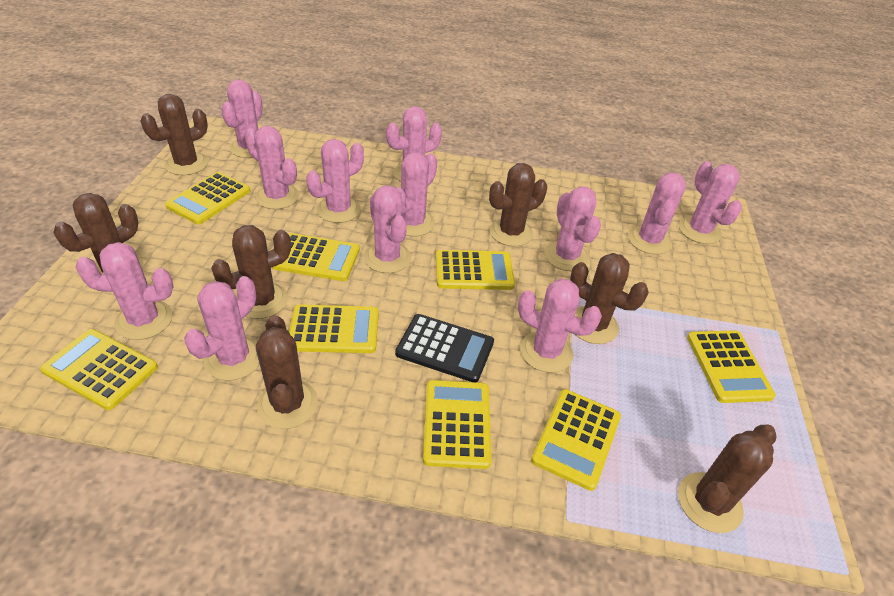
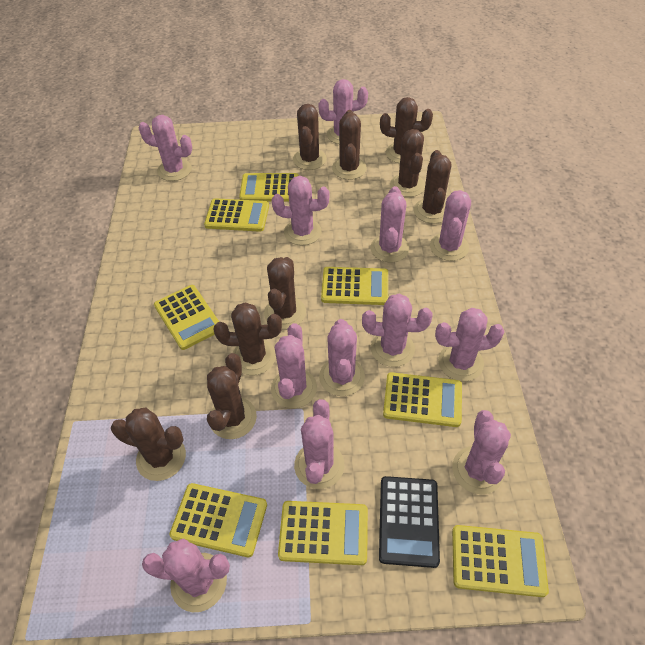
brown cactus: [53,193,144,274] [140,94,208,175] [211,225,291,319] [256,315,318,429] [489,163,547,246] [570,253,649,344] [678,425,777,533] = 7 -> [111,408,186,481] [207,353,257,439] [213,302,282,375] [264,257,306,329] [293,104,327,170] [332,110,367,180] [380,97,433,163] [390,129,425,197] [414,150,451,224] = 9

